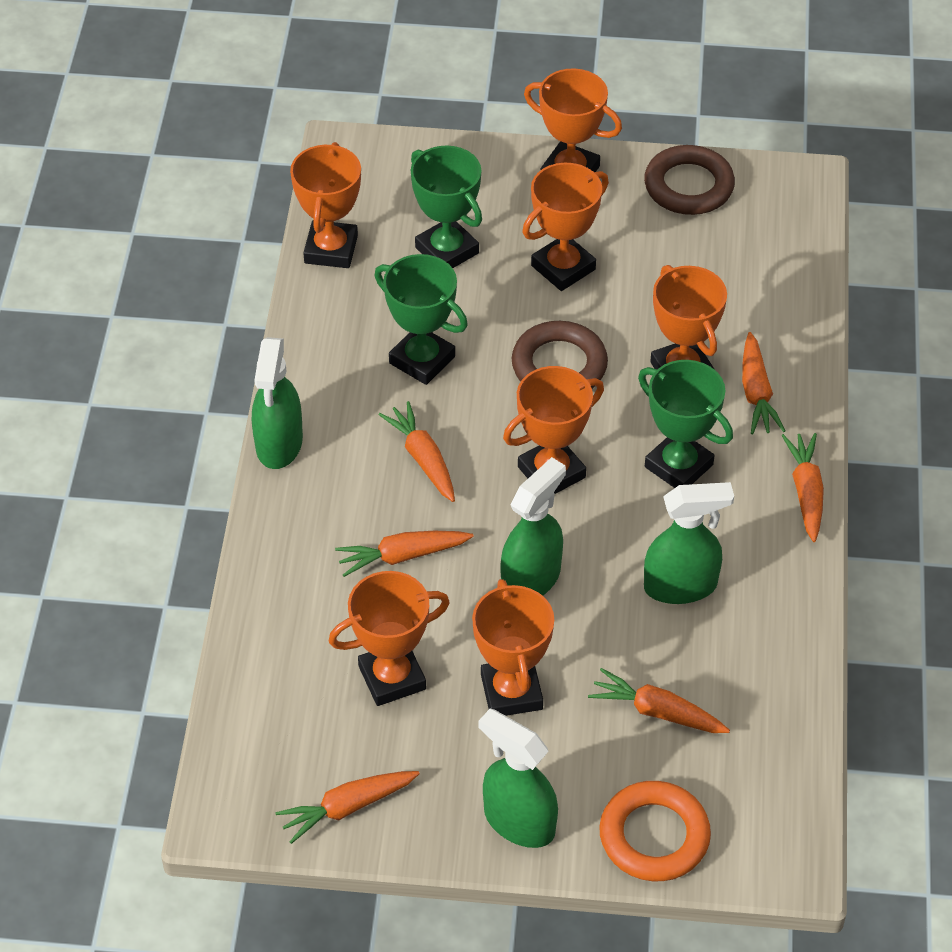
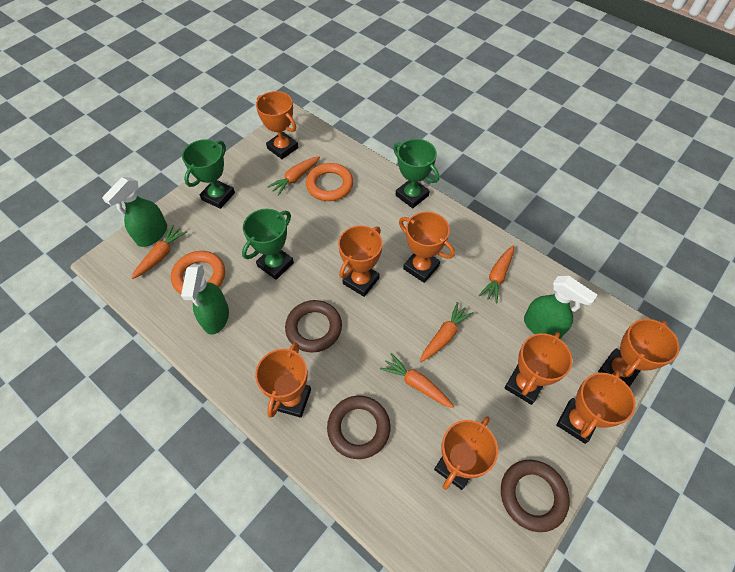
brown ring: [512,321,608,389] [644,145,735,215] = 2 -> [285,300,342,353] [327,396,391,459] [501,460,570,532] = 3
green spray bottle: [252,337,303,469] [479,709,558,848] [501,457,566,596] [644,482,734,604] = 4 -> [102,177,167,247] [181,264,229,335] [524,276,597,339] = 3
orange carrot: [275,771,420,844] [335,531,474,577] [378,401,455,502] [588,668,730,733] [742,332,785,434] [782,433,824,542] = 6 -> [131,225,187,279] [267,156,320,196] [380,353,454,408] [420,302,474,362] [479,245,514,303] = 5
orange ring: [599,781,711,881] = 1 -> [171,251,225,294] [306,163,353,201] = 2
orange trophy: [290,142,361,268] [329,571,450,706] [472,579,554,716] [503,366,604,494] [522,163,609,291] [524,69,622,172] [650,265,727,370] = 7 -> [255,342,311,418] [256,91,299,159] [338,226,382,297] [399,212,455,283] [434,416,498,490] [504,332,572,405] [556,371,635,444] [598,319,679,387] = 8

